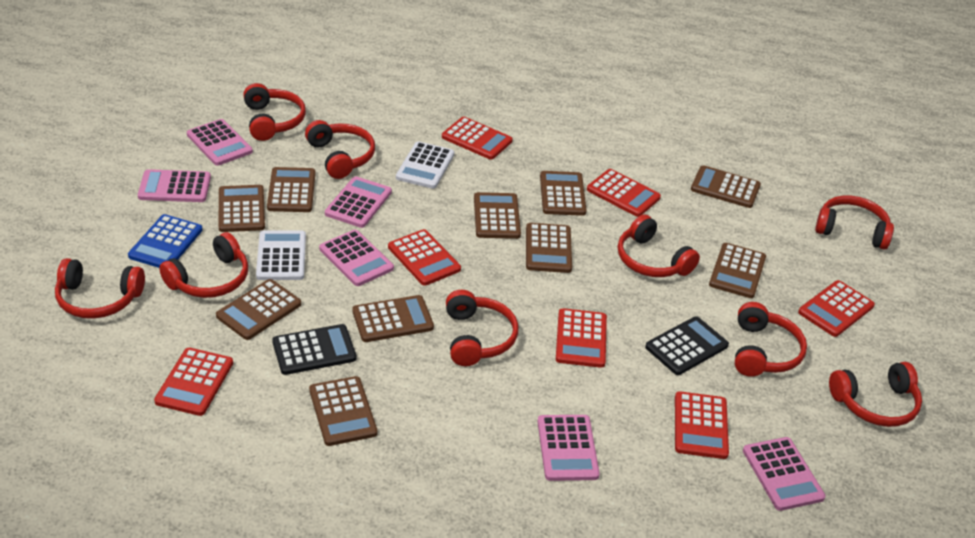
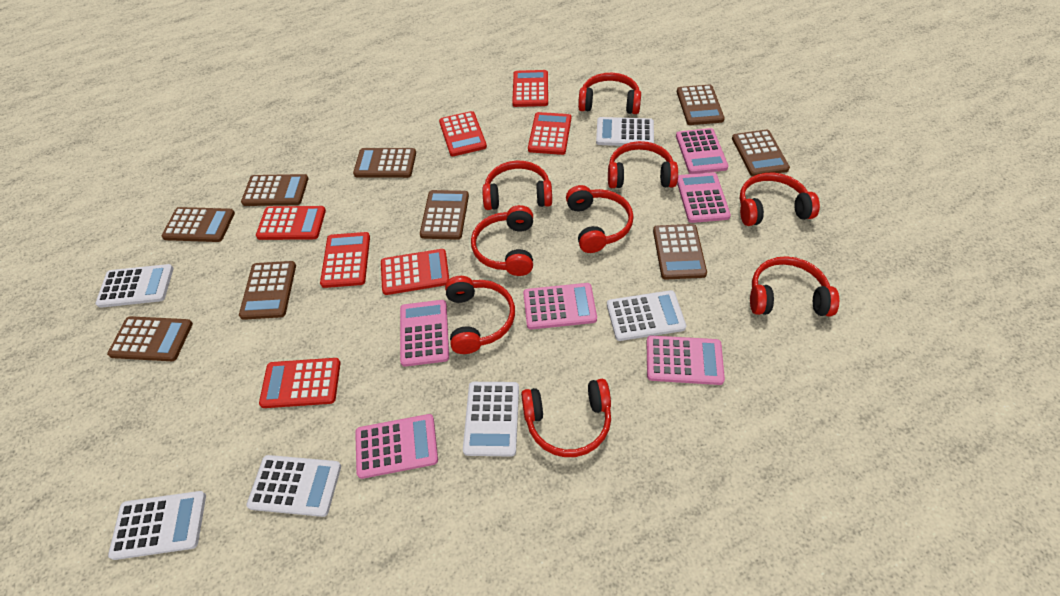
black calculator: [272,324,356,375] [645,316,729,375] = 2 -> none = 0
blue calculator: [128,214,202,268] = 1 -> none = 0
brown calculator: [216,279,301,340] [219,185,265,232] [267,167,315,212] [309,376,378,446] [352,295,434,342] [474,192,521,239] [526,223,572,273] [540,171,587,216] [691,165,761,208] [709,243,766,298] = 10 -> [107,316,193,361] [161,207,235,242] [239,261,296,320] [241,174,308,206] [353,148,416,178] [420,190,469,240] [653,224,707,279] [677,85,725,125] [732,130,790,177] = 9
white calculator: [256,230,306,280] [396,141,454,189] = 2 -> [95,264,173,308] [108,491,206,560] [247,455,341,517] [463,382,519,457] [596,117,654,146] [607,290,686,341] = 6

